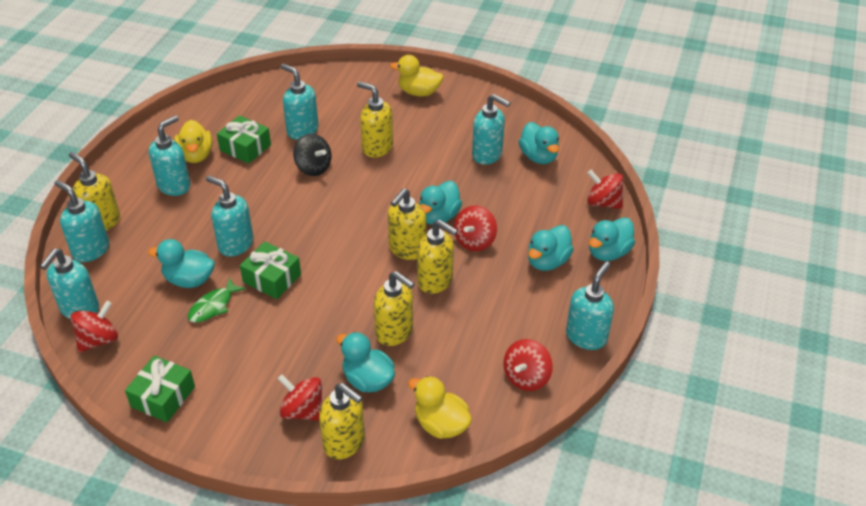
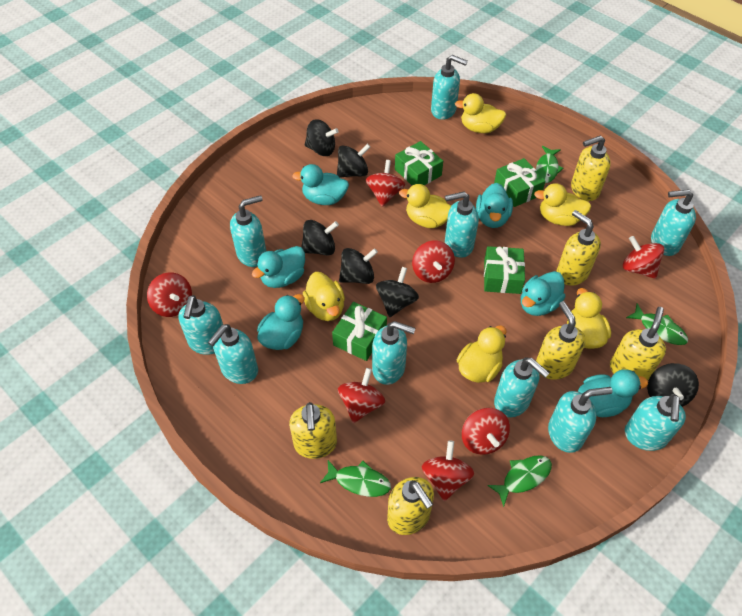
black spinning top: [293,134,331,176] = 1 -> [301,220,339,256] [305,119,339,156] [337,144,370,178] [339,248,378,284] [376,267,419,317] [647,363,699,407] = 6
green fish: [188,278,246,323] = 1 -> [320,460,391,497] [487,455,552,507] [536,146,564,183] [626,304,688,345] = 4
green gift: [125,356,195,422] [217,115,271,164] [240,241,301,299] = 3 -> [332,302,387,361] [395,141,443,185] [484,246,525,294] [494,158,546,207] = 4
red spinning top: [71,301,118,353] [277,374,322,421] [454,205,497,251] [503,339,553,391] [587,170,623,209] = 5 -> [147,272,192,317] [338,368,385,423] [366,160,405,207] [412,240,455,283] [422,440,474,501] [462,408,510,455] [623,236,664,279] = 7
turquoise soap dispenser: [40,249,99,319] [54,180,109,262] [149,115,191,196] [206,175,253,257] [280,64,319,140] [472,94,511,165] [566,262,614,350] = 7 -> [178,295,223,355] [208,324,258,384] [230,195,266,267] [372,321,415,385] [431,55,468,120] [445,192,479,258] [494,358,549,417] [548,387,613,453] [625,394,686,451] [651,189,696,256] = 10
yellow duck: [174,120,212,163] [390,55,444,97] [408,376,472,439] = 3 -> [303,272,345,321] [399,184,451,228] [455,93,506,133] [457,325,506,383] [534,183,591,226] [567,288,611,349] = 6

